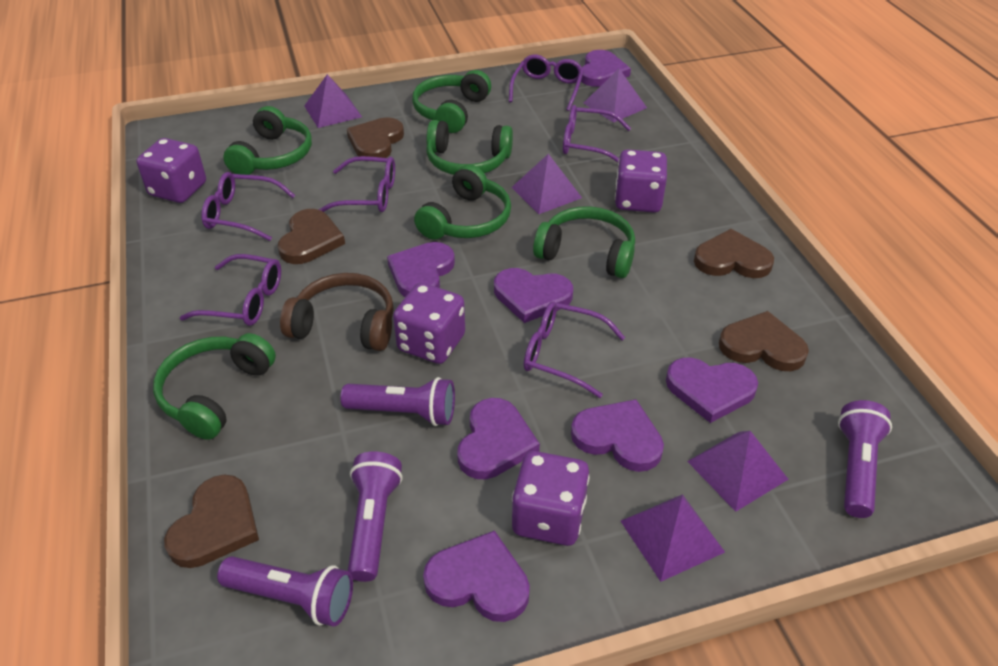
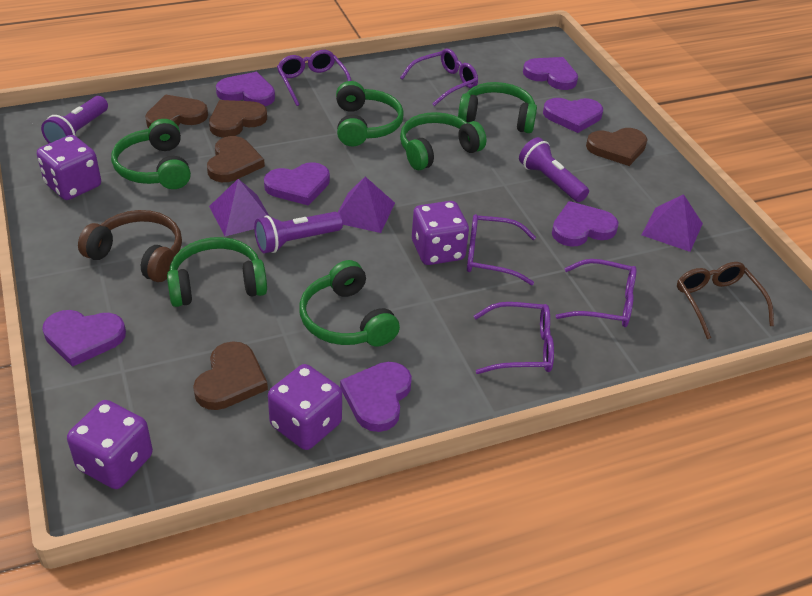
brown glasses: none = 0 -> [677,262,774,339] = 1
purple flashlight: [217,556,353,627] [341,377,455,426] [348,451,403,582] [838,400,892,518] = 4 -> [41,96,108,143] [254,212,343,253] [519,137,589,202] = 3
purple glasses: [180,254,281,326] [201,172,295,241] [318,156,395,212] [509,55,584,111] [524,301,625,398] [563,105,631,163] = 6 -> [277,50,351,106] [400,49,478,106] [467,214,536,285] [474,302,554,374] [556,259,637,327] = 5
purple pyramid: [304,74,362,128] [511,154,582,214] [584,69,647,123] [621,494,725,582] [687,431,789,512] = 5 -> [209,179,269,236] [338,177,395,233] [642,194,703,252] = 3

